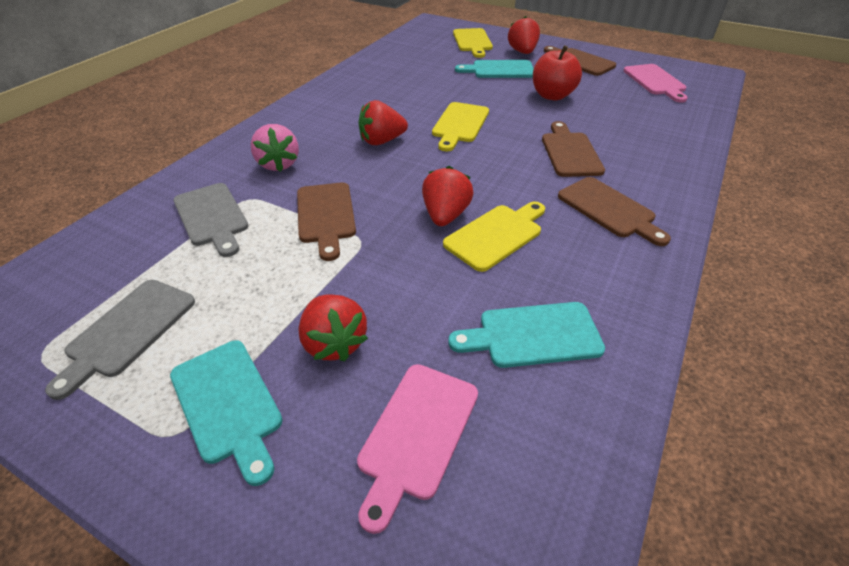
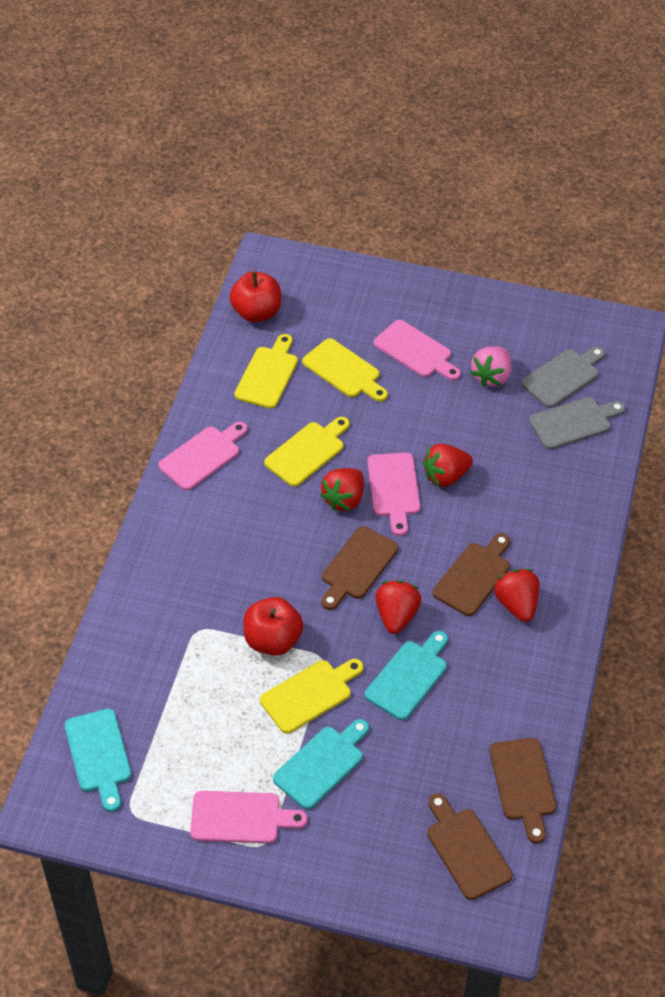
pink cutting board: [357,364,478,534] [624,64,688,103] = 2 -> [158,422,247,491] [190,791,307,843] [367,453,420,536] [374,320,461,381] = 4
red apple: [533,45,582,100] = 1 -> [229,271,281,322] [243,597,303,656] = 2
yellow cutting board: [432,102,489,152] [443,202,545,272] [453,28,493,58] = 3 -> [234,334,298,409] [260,659,363,734] [264,417,350,487] [302,338,388,402] = 4

